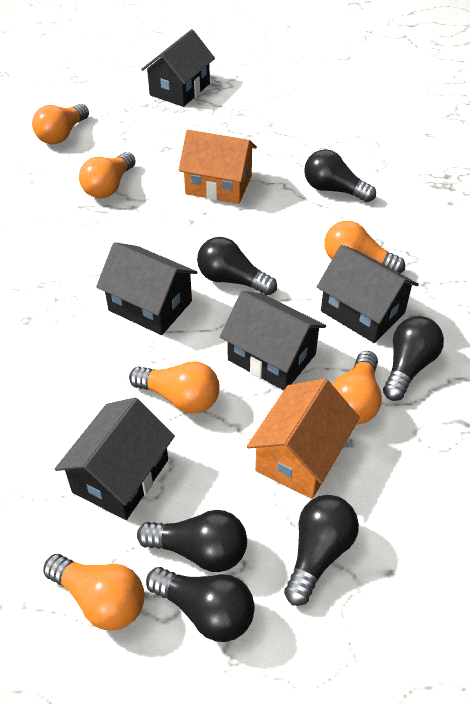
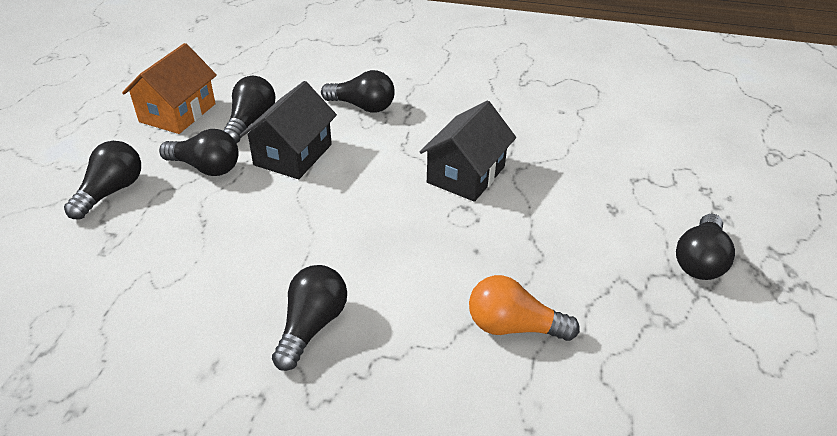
black house: [55,397,175,520] [96,242,197,335] [141,29,215,107] [220,291,326,390] [317,245,419,343] = 5 -> [240,81,337,179] [420,100,516,202] = 2
orange house: [178,129,257,204] [247,379,360,499] = 2 -> [122,43,217,134] = 1
orange light bulb: [32,104,89,144] [43,554,144,631] [79,152,136,198] [129,361,220,414] [324,221,405,274] [332,351,382,425] = 6 -> [469,275,580,341] = 1

